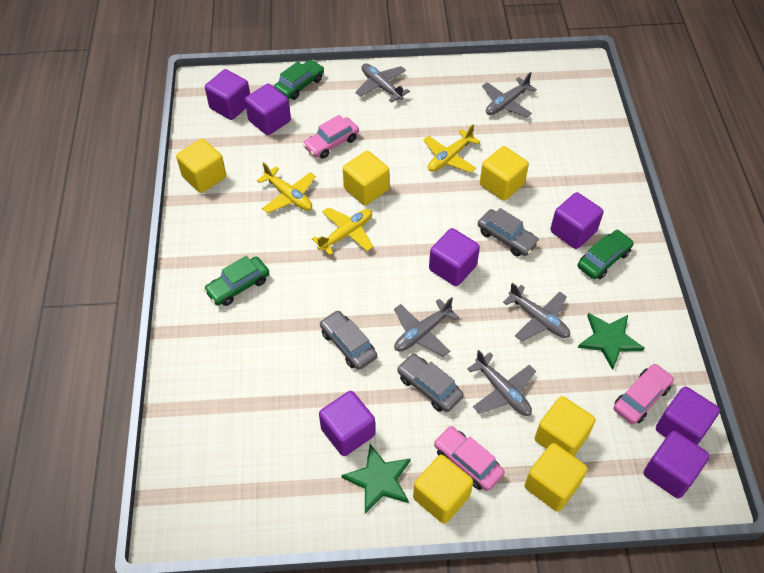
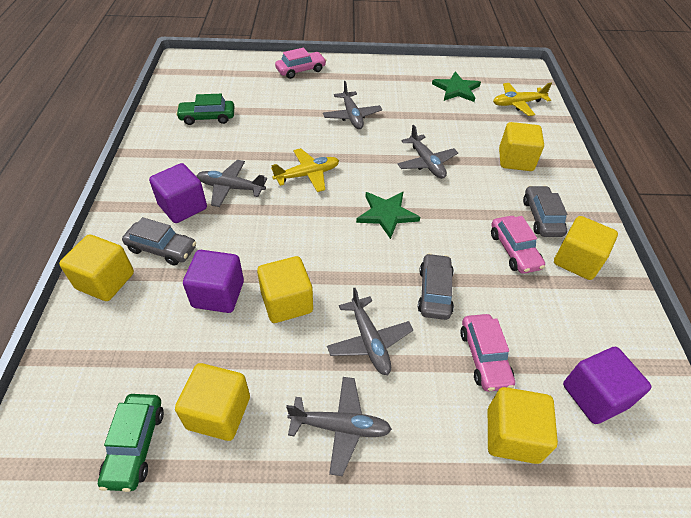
green car: [204,256,269,306] [274,60,324,100] [578,230,634,279] = 3 -> [98,394,164,492] [176,94,234,125] = 2
purple cube: [205,69,250,120] [245,84,291,135] [319,391,375,456] [429,228,480,286] [550,192,603,249] [643,431,710,498] [656,387,720,445] = 7 -> [149,163,207,223] [183,250,244,313] [563,347,651,424] = 3
yellow plane: [257,162,316,213] [312,207,373,255] [423,124,480,173] = 3 -> [271,148,339,192] [493,83,552,116] = 2

